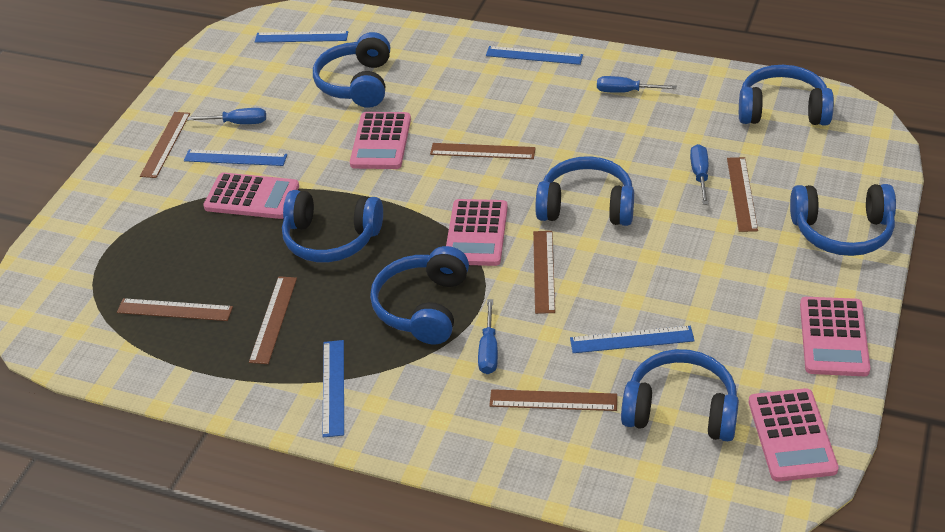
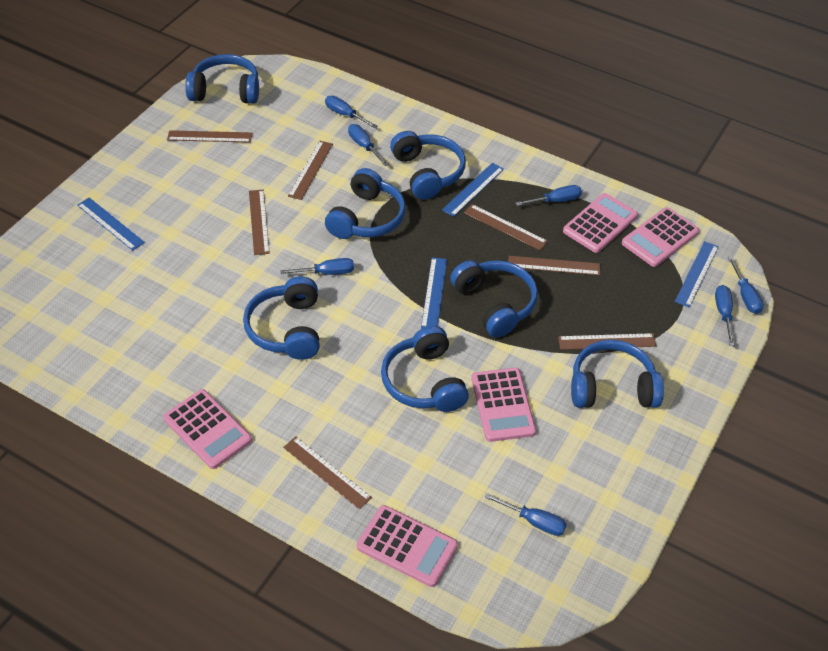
blue ruler: [184,149,287,166] [255,31,348,43] [322,340,344,437] [486,46,583,65] [570,326,695,353] = 5 -> [77,198,145,251] [421,257,447,329] [442,163,504,217] [674,241,719,308] = 4
blue screwdriver: [187,108,266,124] [478,299,498,374] [597,76,677,93] [690,144,709,205] = 4 -> [280,258,354,275] [325,96,377,128] [348,124,389,166] [484,493,567,536] [516,185,582,206] [715,285,735,346] [728,256,764,314] = 7

